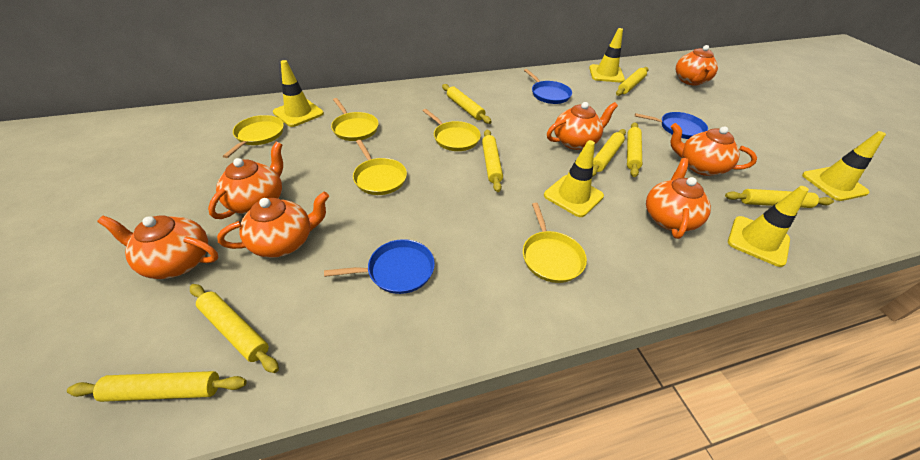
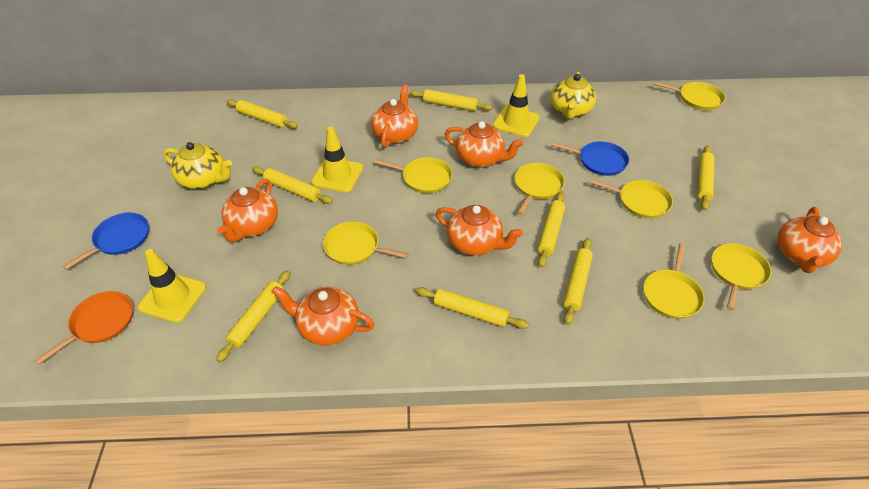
blue pan: [324,239,435,294] [524,69,572,104] [635,112,708,139] = 3 -> [62,213,149,270] [551,141,629,176] = 2
orange pan: none = 0 -> [34,291,133,365] = 1
orange teapot: [97,215,218,279] [208,142,283,219] [217,192,329,258] [547,102,618,150] [646,158,711,239] [671,123,757,176] [676,45,718,86] = 7 -> [217,179,278,242] [272,286,374,346] [371,85,418,148] [436,205,523,256] [445,121,523,168] [777,207,842,273] = 6
yellow pan: [223,115,284,158] [331,98,379,141] [353,140,407,195] [423,109,481,151] [523,203,587,283] = 5 -> [323,222,409,265] [374,157,452,193] [514,163,565,214] [589,179,673,219] [643,243,705,319] [654,82,725,110] [711,243,772,310] = 7
yellow teapot: none = 0 -> [163,142,232,189] [550,72,596,120] = 2
yellow traffic cone: [273,60,324,127] [544,140,604,217] [589,28,625,83] [728,186,809,267] [802,131,886,201] = 5 -> [138,249,206,323] [311,127,363,193] [493,74,540,137] = 3

